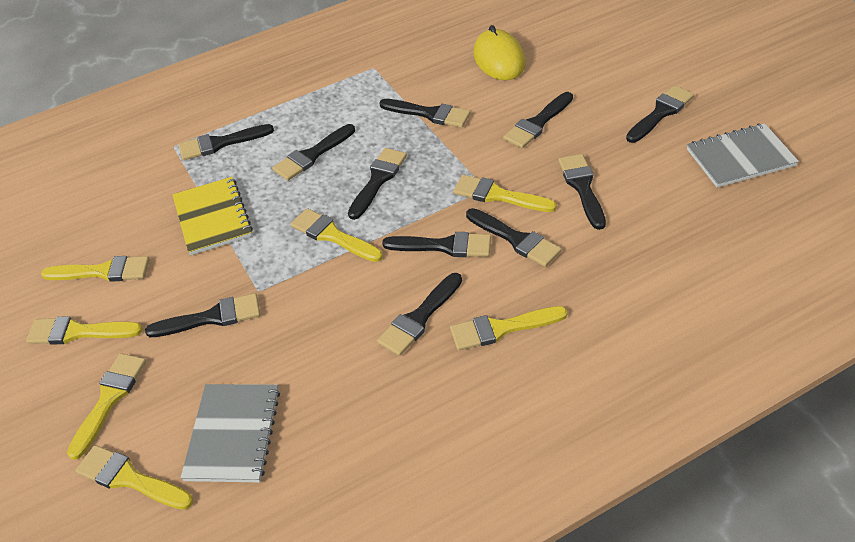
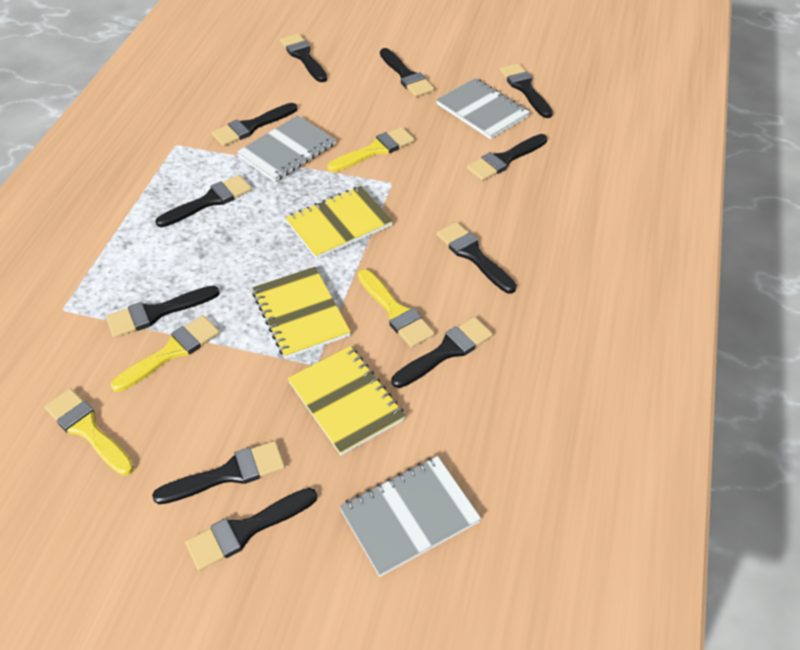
grey notebook: [181,384,280,482] [687,123,799,188] = 2 -> [237,115,336,182] [339,456,481,577] [436,78,530,139] = 3
yellow brush: [26,316,143,345] [41,256,150,282] [67,353,146,460] [75,445,193,510] [291,208,383,262] [450,306,568,350] [453,175,557,212] = 7 -> [44,388,134,476] [111,315,220,392] [327,127,415,172] [358,269,435,348] = 4
yellow mouse: [473,25,526,80] = 1 -> none = 0
yellow notebook: [172,177,253,255] = 1 -> [252,267,351,359] [286,186,393,259] [287,346,406,455] = 3

